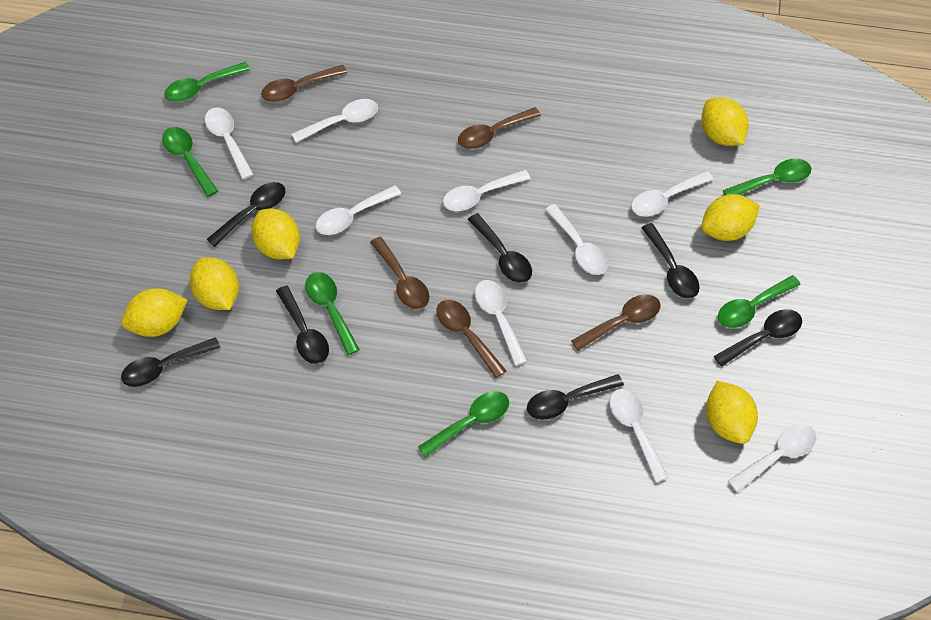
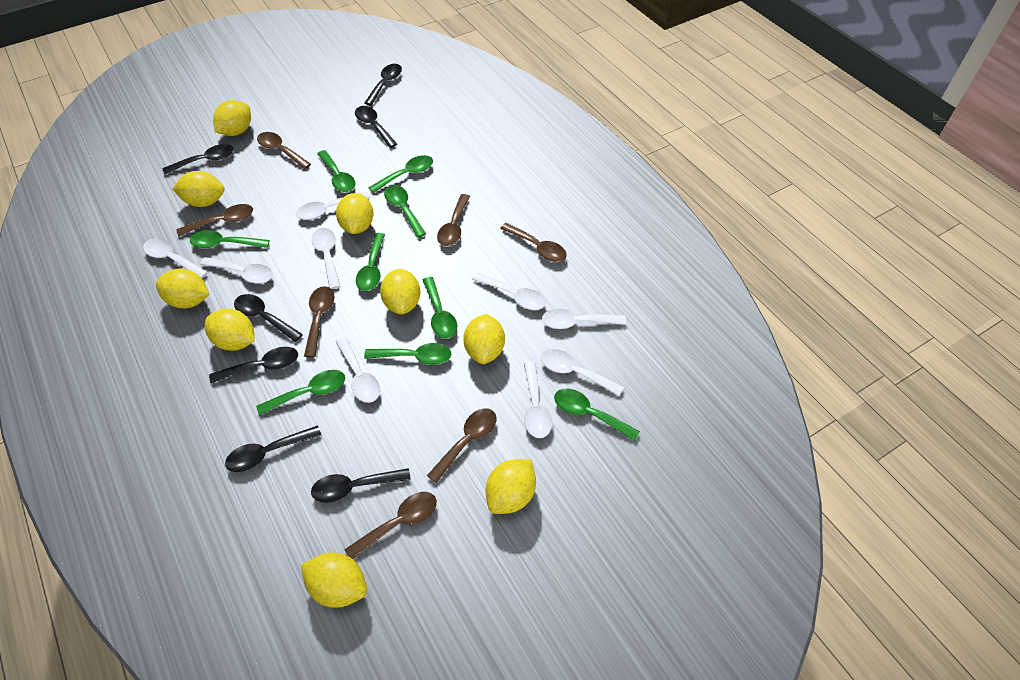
brown spoon: [261,65,347,102] [370,237,430,309] [436,300,506,378] [458,107,541,149] [571,294,660,351] = 5 -> [176,204,253,236] [257,132,311,169] [304,286,335,358] [344,492,437,559] [427,408,497,483] [437,194,470,246] [500,223,567,262] = 7
green spoon: [162,127,218,197] [164,62,250,102] [305,272,360,355] [418,391,509,458] [718,275,801,328] [723,159,812,195] = 6 -> [190,230,270,248] [256,370,345,416] [317,150,355,192] [356,233,385,291] [364,343,451,365] [369,155,433,193] [384,185,426,238] [423,277,457,339] [554,388,640,441] = 9
yellow lemon: [121,288,188,337] [190,257,239,310] [251,209,300,259] [701,97,749,146] [701,194,760,241] [706,381,758,444] = 6 -> [156,269,209,309] [173,171,225,207] [205,308,255,351] [213,100,251,136] [301,552,367,608] [336,193,374,234] [380,269,420,315] [463,314,505,364] [486,459,536,514] = 9

